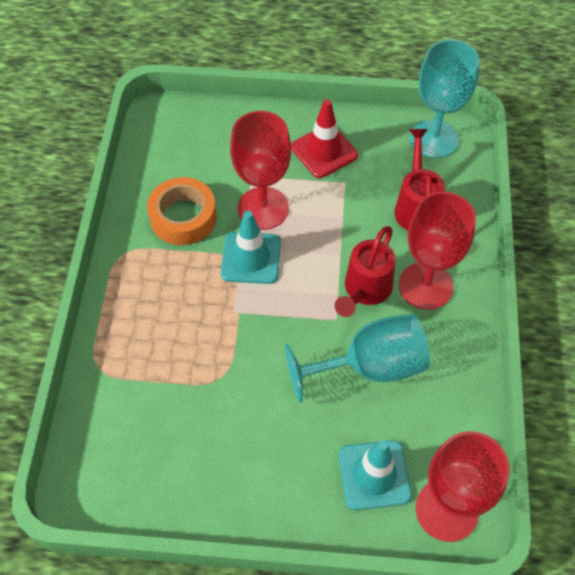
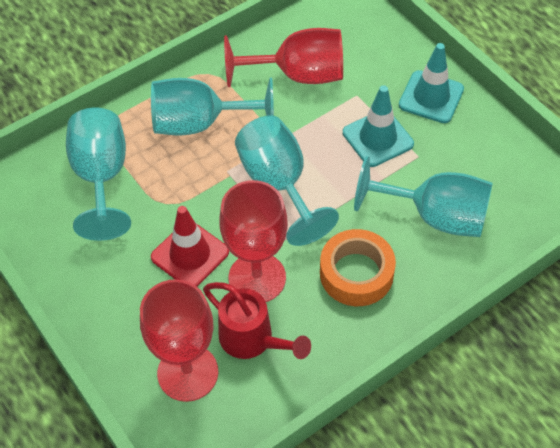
red watering can: [335,226,396,317] [394,129,445,230] = 2 -> [203,282,311,359] = 1
turquoise goblet: [285,314,430,403] [410,39,480,158] = 2 -> [66,108,131,241] [151,78,274,135] [235,115,339,246] [354,156,492,237] = 4

